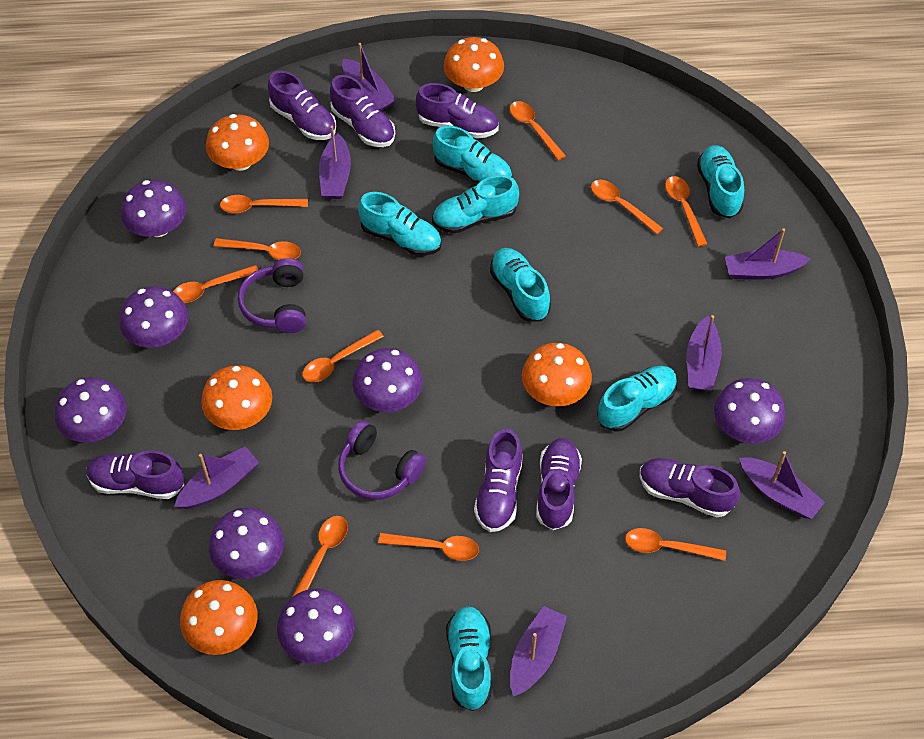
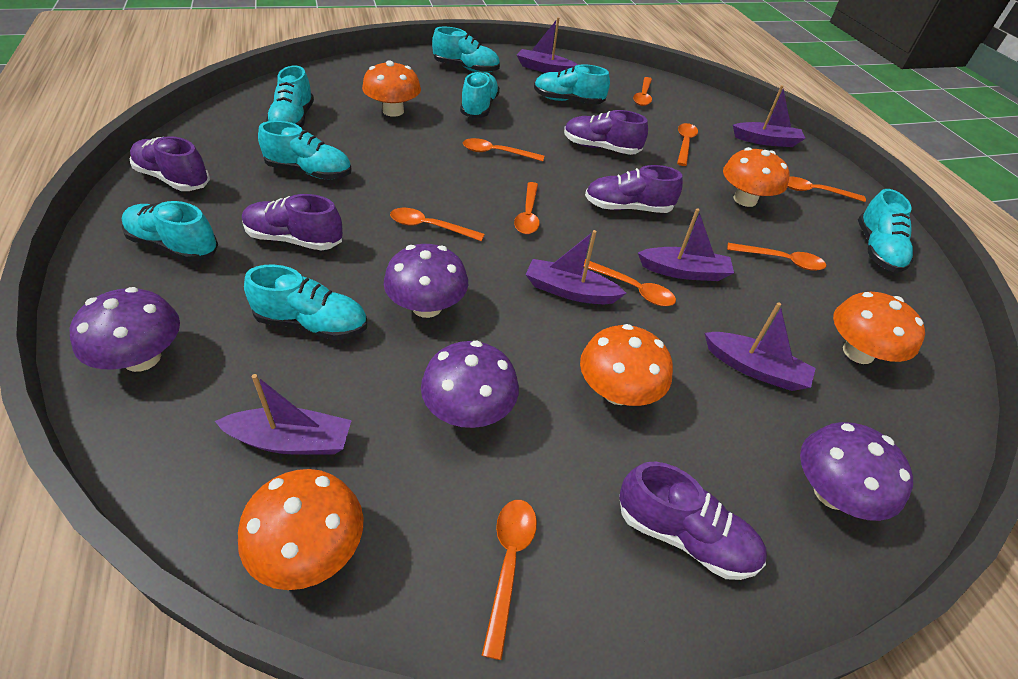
orange spoon: [173,265,258,303] [214,238,301,260] [220,195,308,213] [291,516,348,598] [302,329,384,382] [378,533,479,561] [510,101,566,161] [591,180,663,234] [625,528,726,561] [665,176,707,247] = 10 -> [390,208,485,241] [463,138,544,161] [482,500,537,660] [514,182,540,234] [584,259,676,306] [633,77,652,106] [677,123,698,166] [727,243,826,271] [788,176,866,202] = 9
purple boat: [174,446,259,509] [319,126,351,199] [342,43,396,111] [510,606,567,697] [687,315,722,391] [725,228,810,280] [739,451,825,519] = 7 -> [215,374,352,455] [517,17,578,73] [525,230,626,304] [638,208,734,281] [705,302,816,391] [733,85,806,147] = 6
purple headphones: [238,258,306,333] [338,420,426,500] = 2 -> none = 0
purple mushroom: [55,377,127,443] [119,286,188,348] [121,180,186,237] [209,507,284,579] [277,589,355,664] [353,348,423,412] [714,378,786,444] = 7 -> [69,287,180,372] [384,244,468,318] [421,341,519,428] [800,422,913,521] = 4
purple shoe: [86,451,184,499] [268,71,336,140] [330,75,395,147] [416,83,499,139] [474,429,523,532] [536,438,582,530] [640,458,740,517] = 7 -> [130,136,210,191] [242,194,343,251] [564,110,648,155] [585,165,683,213] [619,462,767,580] = 5
turquoise shoe: [358,192,441,256] [432,126,512,184] [432,175,519,234] [446,606,491,711] [490,248,551,322] [597,366,677,432] [697,145,744,218] = 7 -> [122,201,218,262] [244,264,367,340] [258,121,352,179] [266,66,314,128] [432,27,500,73] [460,71,500,118] [534,64,610,105] [858,189,914,272] = 8

